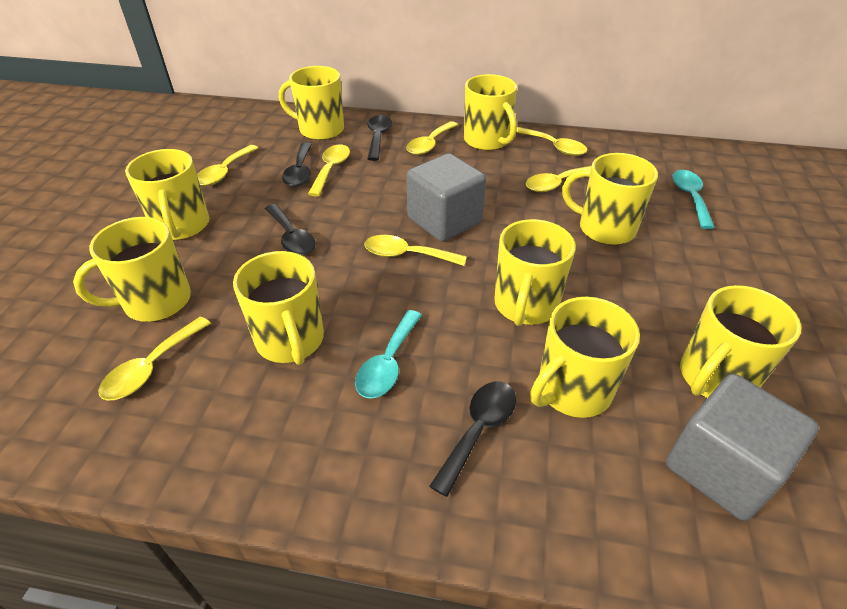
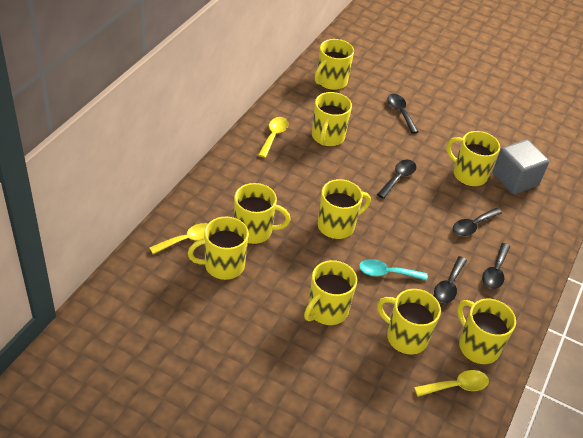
black spoon: [265,204,316,256] [282,143,312,187] [367,115,392,161] [429,381,516,497] = 4 -> [377,160,416,199] [387,94,419,134] [434,256,467,303] [453,208,502,236] [482,243,510,289] = 5
grey cube: [406,153,486,242] [666,374,819,521] = 2 -> [493,140,549,194] = 1
turquoise spoon: [355,310,422,399] [672,170,715,229] = 2 -> [359,259,427,281] = 1
yellow spoon: [99,317,211,401] [197,145,259,186] [308,145,350,197] [364,235,467,266] [407,121,458,155] [516,127,587,156] [526,166,592,192] = 7 -> [149,223,208,254] [258,117,288,158] [414,370,489,397] = 3

